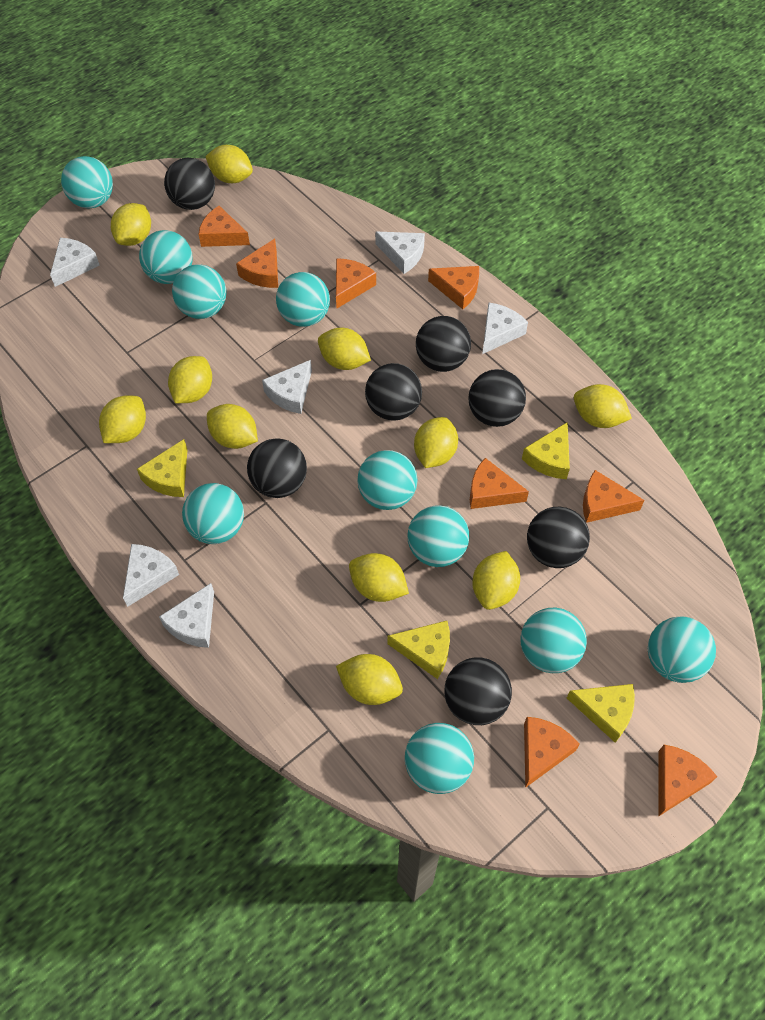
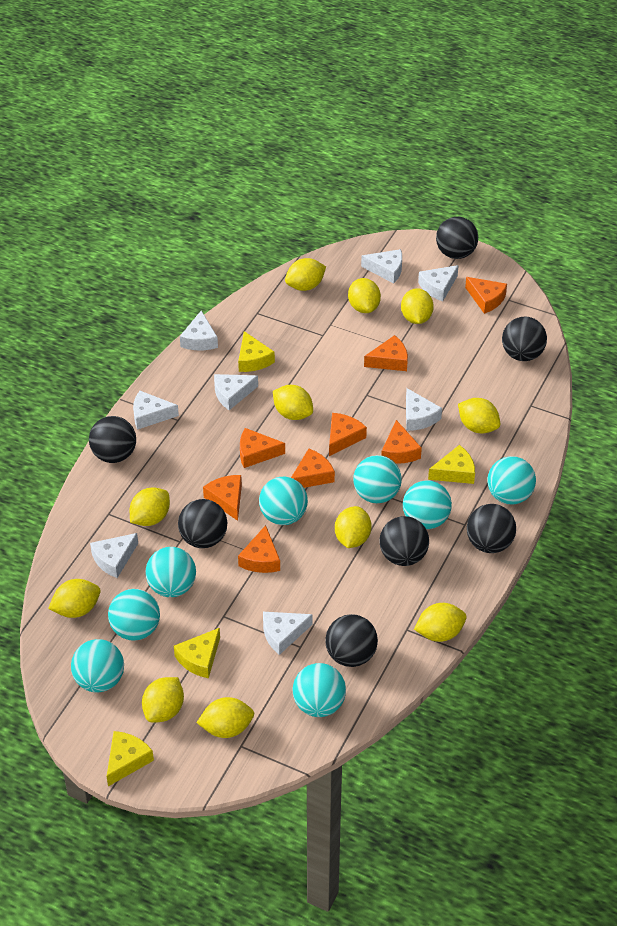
turquoise ball: [61,156,113,208] [139,230,193,284] [172,264,226,319] [182,483,244,544] [276,272,330,327] [357,450,418,510] [405,723,474,794] [407,505,469,567] [521,608,587,673] [648,617,716,683] = 10 -> [71,639,124,693] [108,589,160,641] [145,547,196,597] [259,477,308,525] [293,663,346,717] [353,455,402,503] [403,480,452,529] [487,456,536,504] = 8
white cheese: [50,238,100,287] [123,544,179,607] [159,583,214,648] [262,360,312,414] [375,232,425,274] [482,303,528,354] = 6 -> [90,533,138,578] [133,391,179,430] [180,311,218,350] [214,374,258,410] [263,612,313,655] [361,249,402,284] [406,388,442,431] [418,265,459,301] = 8

